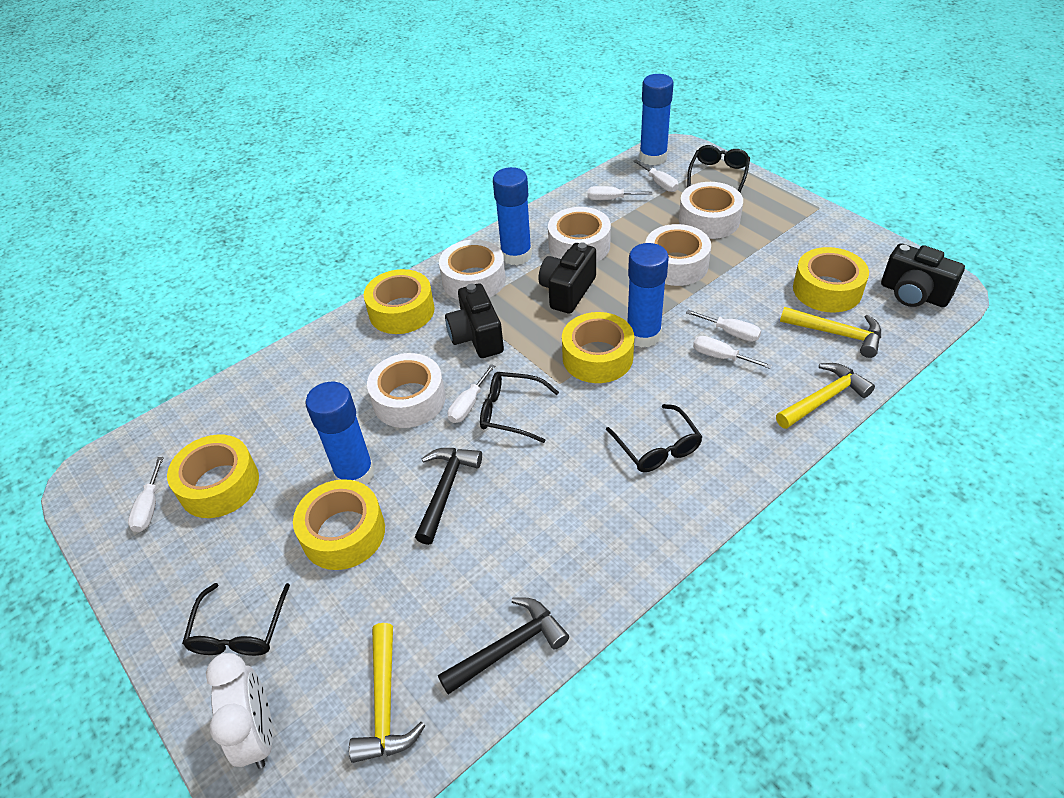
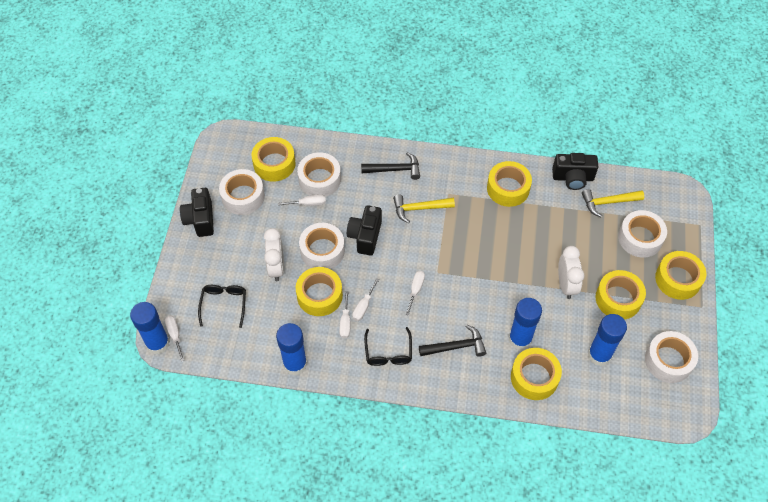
black glasses: [182,583,290,656] [480,372,559,443] [606,404,702,472] [687,145,750,192] = 4 -> [198,285,246,328] [364,327,412,366] = 2
white clock: [206,653,273,769] = 1 -> [264,228,284,281] [558,246,584,299] = 2
white screwdriver: [128,457,164,532] [448,364,495,423] [588,186,652,200] [633,160,679,192] [686,310,761,341] [693,336,772,369] = 6 -> [165,316,185,362] [278,194,326,206] [339,291,350,339] [352,278,379,321] [405,271,425,316] = 5
yellow hammer: [349,623,425,763] [776,363,875,429] [780,307,881,358] = 3 -> [393,195,455,223] [582,189,644,217] = 2
yellow tape: [167,434,259,518] [293,479,385,570] [364,269,435,334] [562,312,634,383] [793,247,869,313] = 5 -> [251,137,296,182] [296,267,343,316] [487,161,532,207] [511,348,562,400] [595,270,646,319] [655,251,706,300] = 6

